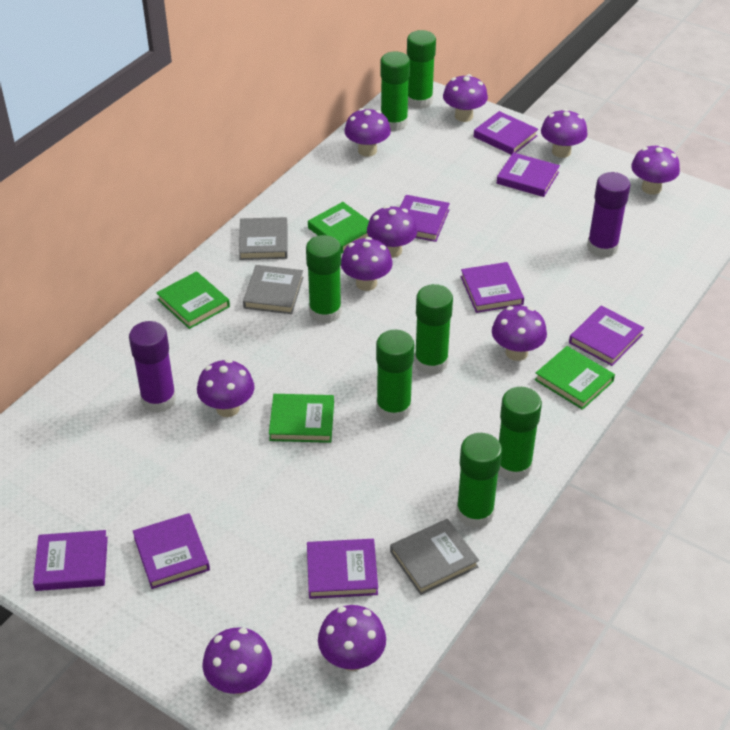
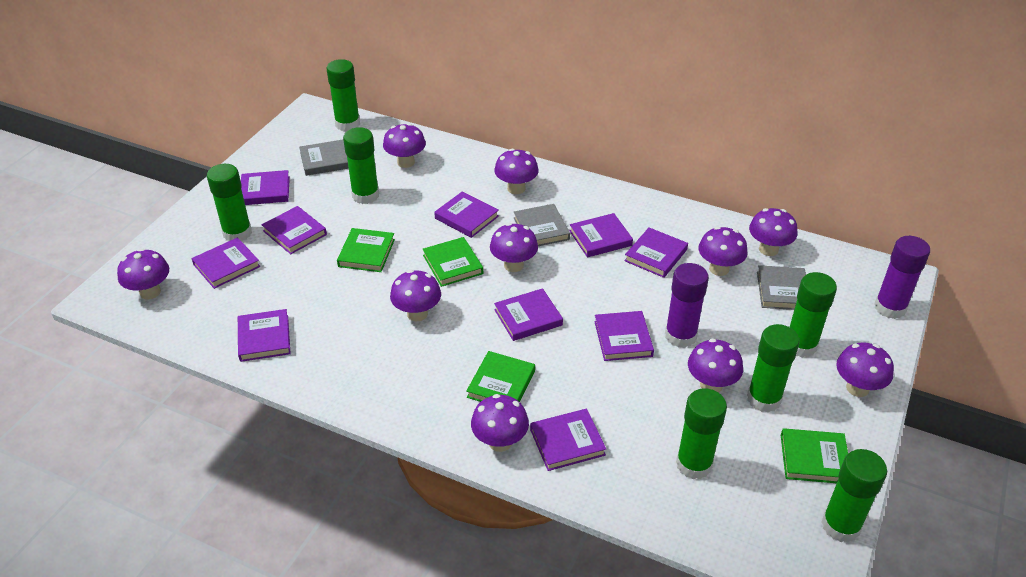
purple book: [33,530,108,591] [133,513,210,589] [307,539,378,599] [400,195,450,242] [460,262,524,313] [474,111,538,155] [497,152,560,197] [569,306,644,366] = 8 -> [192,237,260,289] [238,309,291,362] [241,170,290,205] [262,206,327,254] [434,191,499,238] [494,288,563,341] [530,409,606,471] [569,213,633,258] [594,311,654,361] [624,227,688,278] = 10

